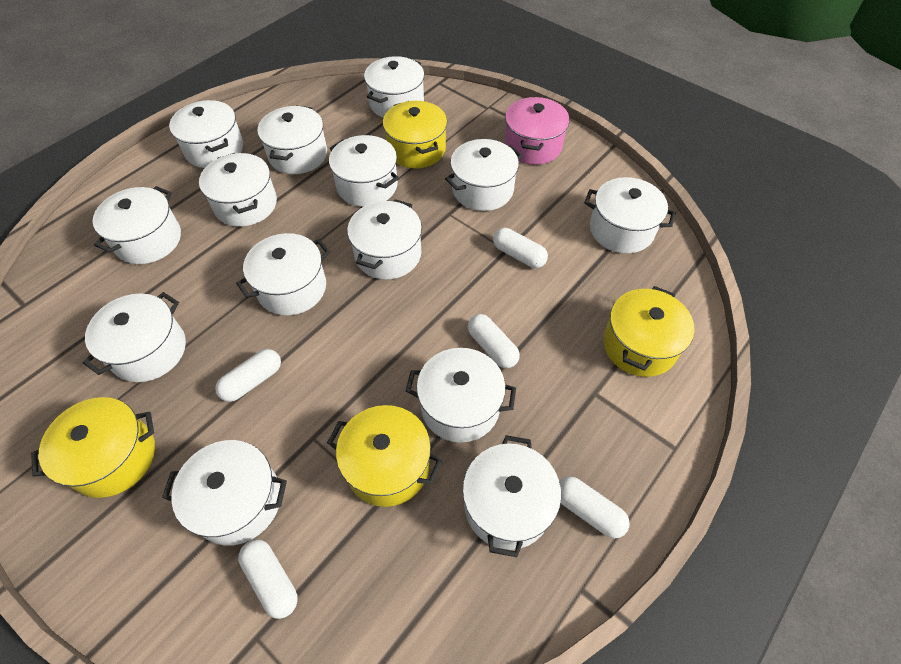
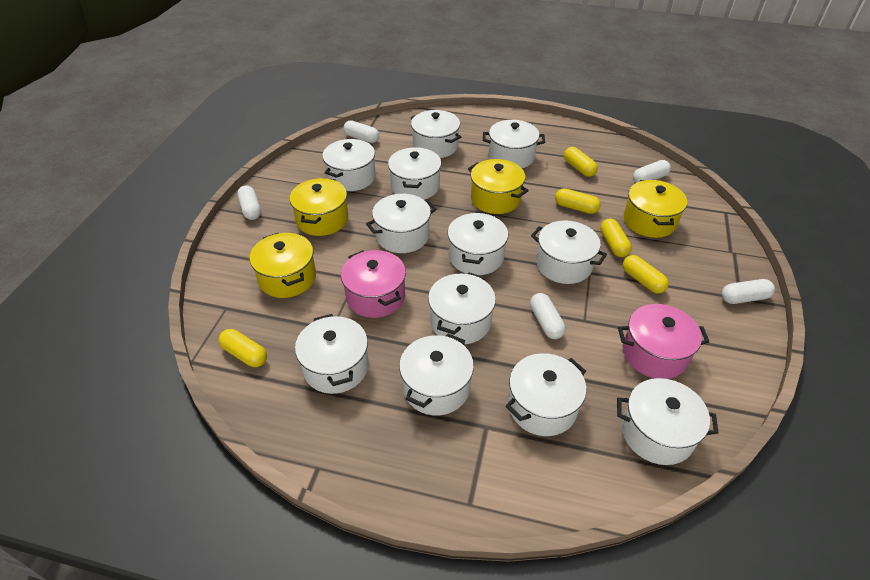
pink pot: [504,97,569,165] = 1 -> [341,250,406,318] [618,304,709,379] = 2
white pot: [83,292,186,382] [93,186,181,264] [162,440,287,546] [169,100,243,168] [199,153,277,227] [236,233,330,315] [257,105,327,174] [329,135,399,207] [347,199,422,280] [364,56,424,118] [406,348,516,443] [445,139,522,211] [463,435,561,557] [584,177,676,253] = 14 -> [295,314,369,394] [322,139,376,191] [366,194,436,253] [388,147,441,200] [399,333,474,415] [411,110,461,158] [428,272,496,344] [448,212,508,275] [483,120,545,168] [506,353,587,436] [531,220,607,284] [617,378,719,465] = 12
yellow capsule: none = 0 -> [218,329,267,367] [555,188,601,214] [564,147,598,177] [600,218,632,257] [623,255,669,293] = 5

